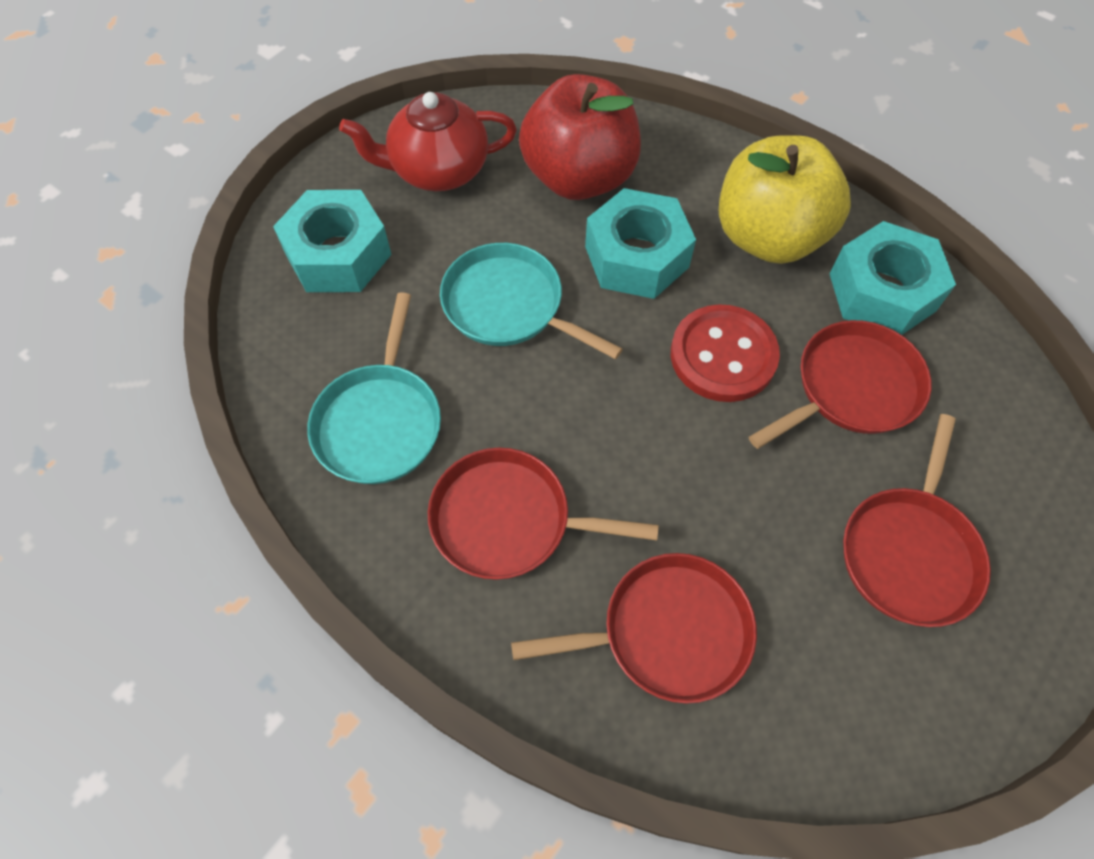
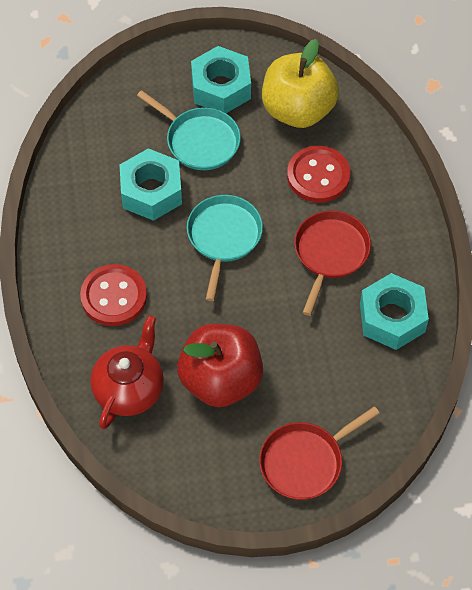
red button: [671,304,780,402] = 1 -> [80,264,147,326] [287,146,351,203] = 2
red pan: [428,448,659,580] [511,553,757,704] [749,320,932,449] [843,414,991,627] = 4 -> [259,406,380,500] [294,210,371,316] = 2

